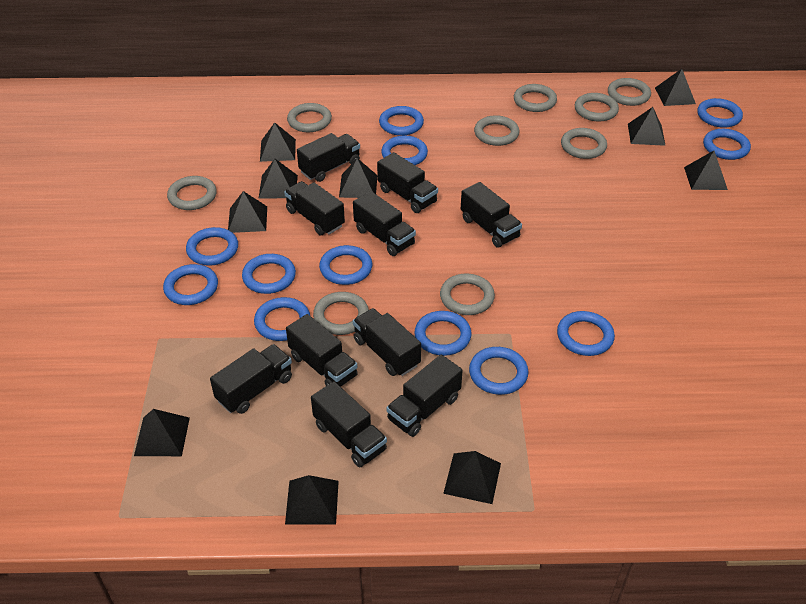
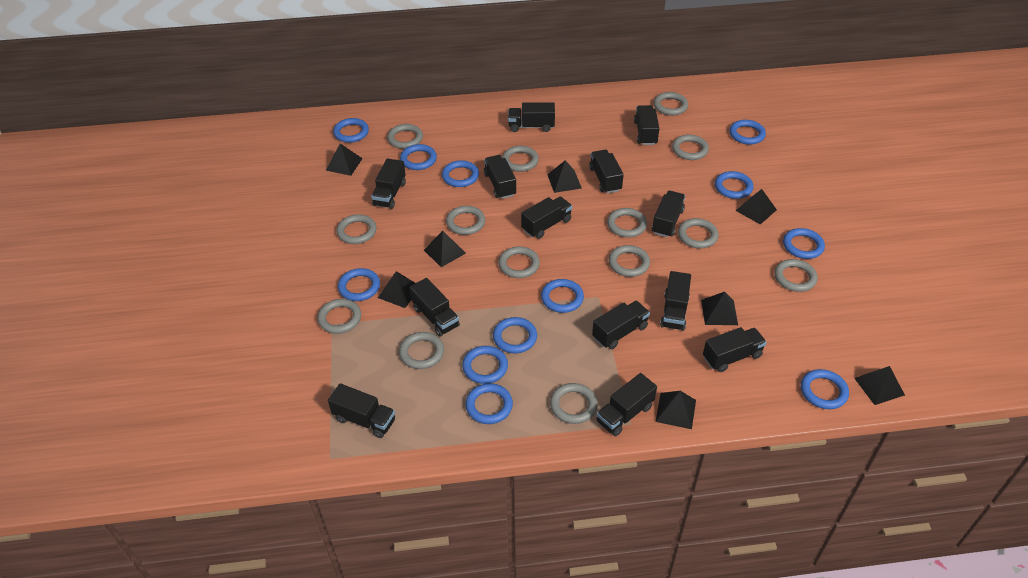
black pyramid: [134,409,190,456] [228,191,267,233] [258,159,298,199] [260,123,296,162] [285,475,339,524] [339,158,377,198] [443,451,501,504] [628,107,666,146] [655,69,696,106] [684,151,728,190] = 10 -> [326,143,363,176] [378,271,415,308] [424,231,466,267] [547,160,582,193] [655,391,696,429] [701,291,738,325] [735,189,777,225] [854,366,905,405] = 8
black truck: [210,344,292,414] [284,181,345,235] [286,314,358,387] [297,133,360,182] [311,381,387,468] [353,191,416,256] [353,308,421,376] [377,152,438,213] [386,354,463,437] [461,182,522,248] = 10 -> [328,383,395,438] [371,158,406,209] [410,278,460,337] [484,155,516,199] [508,102,555,132] [521,196,572,239] [589,150,624,193] [592,301,650,349] [596,373,657,437] [634,105,659,145] [652,191,685,237] [660,271,691,331] [703,327,767,372] = 13
grey ring: [167,176,217,210] [287,103,332,132] [313,292,369,335] [440,274,495,315] [474,115,519,146] [514,84,557,112] [561,128,607,159] [575,93,619,122] [608,78,651,106] = 9 -> [317,299,361,334] [337,214,377,244] [387,124,423,149] [399,332,444,369] [446,206,485,235] [498,246,540,278] [502,146,539,172] [550,383,597,424] [607,208,647,237] [609,245,650,277] [654,92,688,115] [672,135,709,160] [678,218,719,248] [774,259,818,292] = 14

